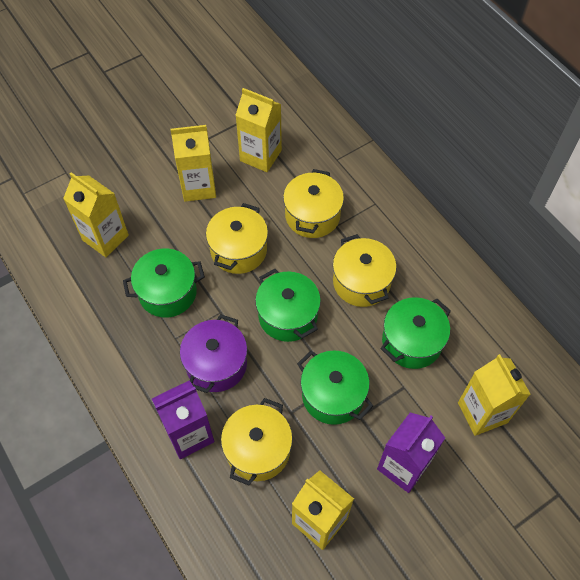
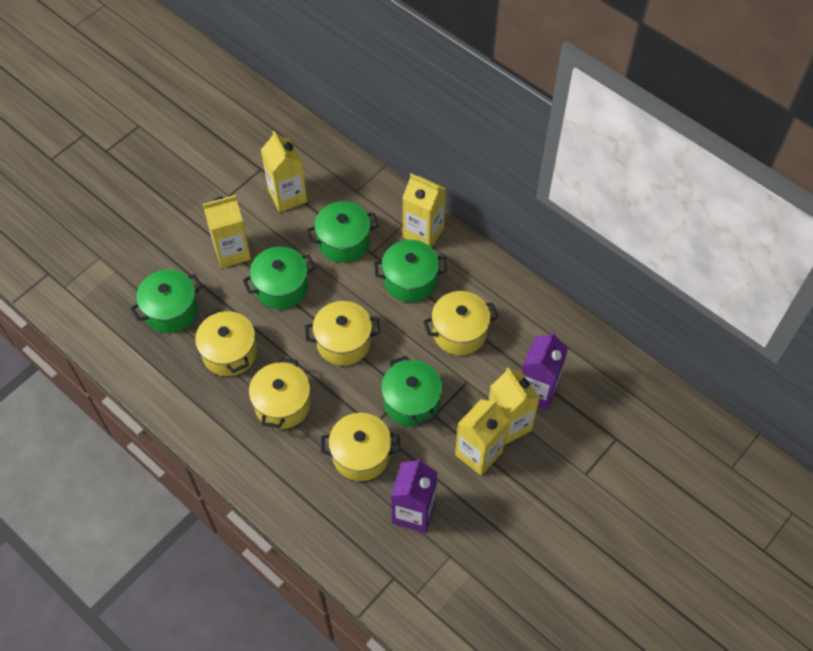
green pot: [123,249,205,318] [255,269,321,342] [297,351,373,425] [381,297,451,369] = 4 -> [130,269,203,333] [243,247,316,309] [307,201,379,263] [374,240,447,302] [381,356,443,427] = 5
purple pot: [180,314,247,393] = 1 -> none = 0
yellow pot: [206,203,268,274] [221,398,293,485] [283,169,344,238] [333,234,397,307] = 4 -> [195,308,257,376] [249,357,311,429] [305,301,380,365] [321,413,400,481] [423,291,498,355] = 5

